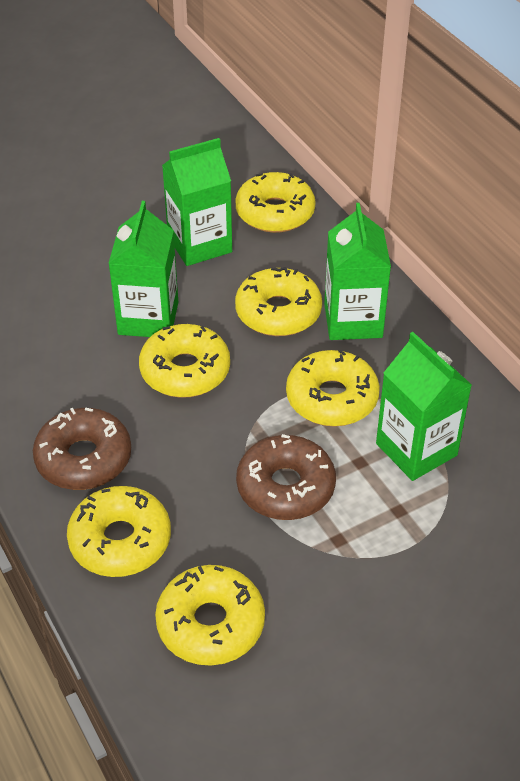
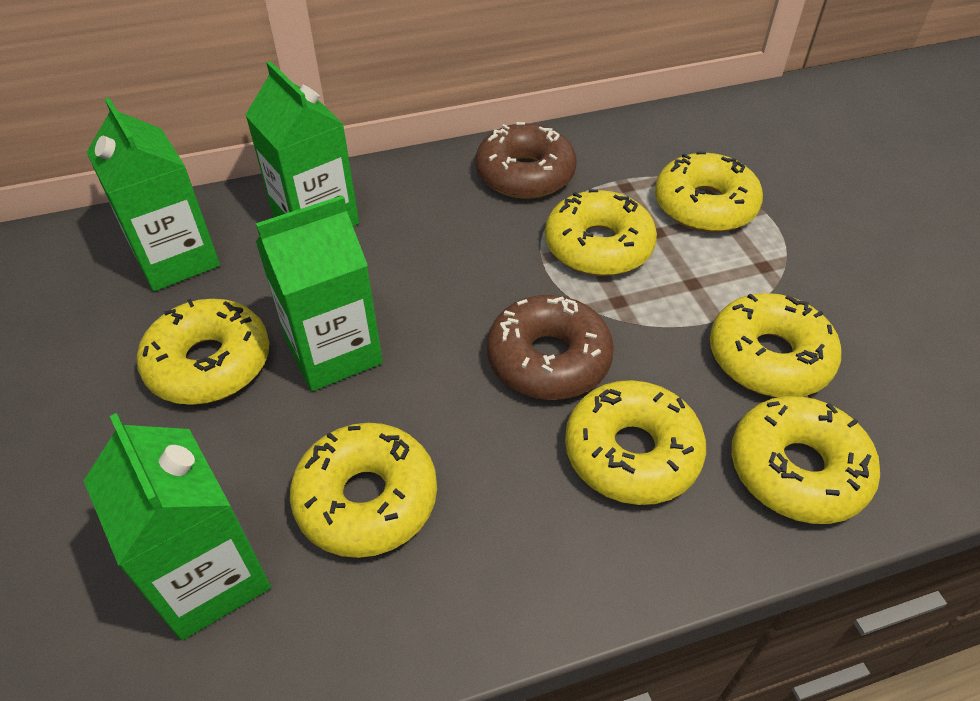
yellow donut: [67,486,171,577] [139,324,230,398] [155,565,265,666] [235,172,316,233] [235,267,322,336] [286,350,380,427] = 6 -> [137,299,269,405] [290,423,437,558] [545,189,657,276] [565,380,706,505] [655,151,763,233] [710,293,842,397] [731,396,880,524] = 7

